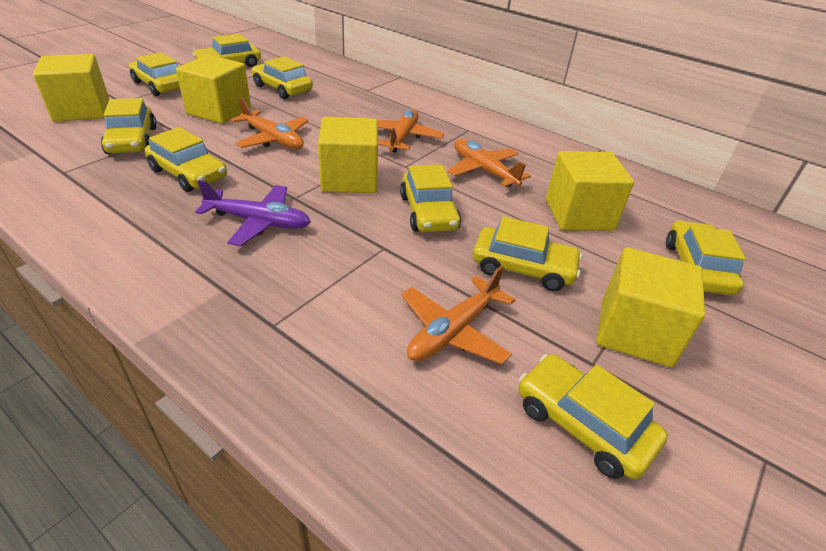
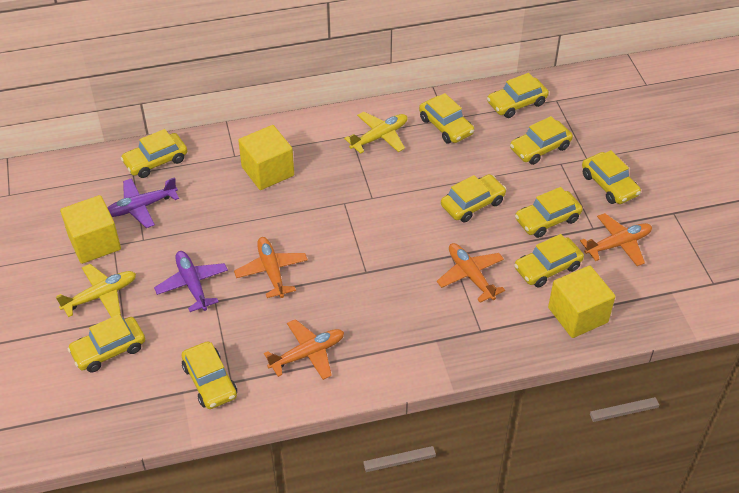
purple plane: [195,180,311,246] = 1 -> [107,177,179,228] [154,251,228,312] = 2
yellow car: [101,98,157,154] [129,52,180,96] [145,127,227,192] [192,34,261,67] [251,56,313,99] [400,165,461,232] [473,216,582,291] [518,354,668,480] [666,220,746,295] = 9 -> [68,314,145,373] [121,129,187,178] [181,342,237,409] [419,93,474,144] [441,174,506,222] [487,73,549,118] [510,116,573,165] [514,234,584,288] [515,187,583,238] [582,150,641,204] = 10
yellow cube: [33,54,109,122] [176,55,251,124] [318,117,378,193] [546,151,634,231] [596,247,705,367] = 5 -> [60,195,121,264] [238,125,294,190] [548,265,615,338] = 3
yellow plane: none = 0 -> [56,264,136,317] [344,112,408,154] = 2

